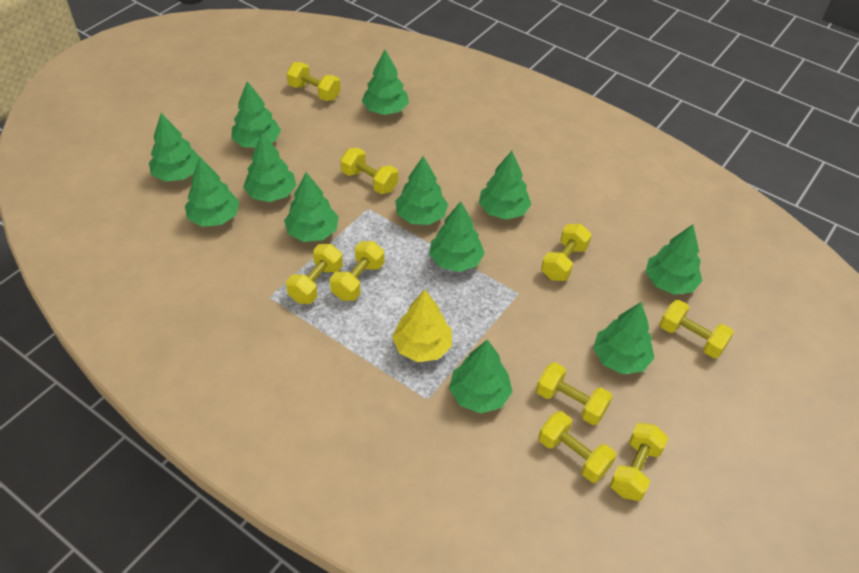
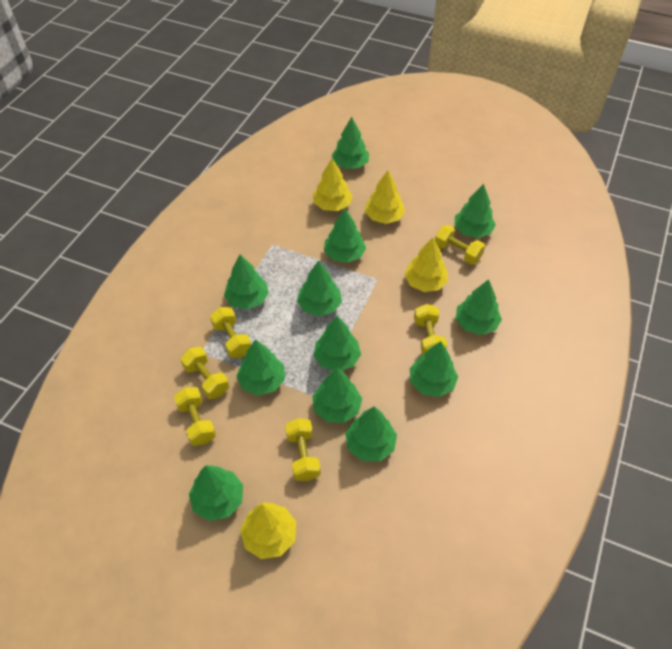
yellow dumbbell: [286,244,343,304] [287,62,341,101] [330,241,384,301] [340,148,398,194] [536,362,612,425] [538,411,616,483] [541,224,592,281] [610,423,668,501] [660,300,734,358] = 9 -> [174,387,216,446] [180,347,229,399] [210,307,251,358] [285,418,321,481] [414,304,447,355] [435,225,485,265] = 6
yellow tree: [392,290,452,362] = 1 -> [240,502,296,559] [313,158,353,211] [365,170,405,224] [404,237,448,292] = 4

